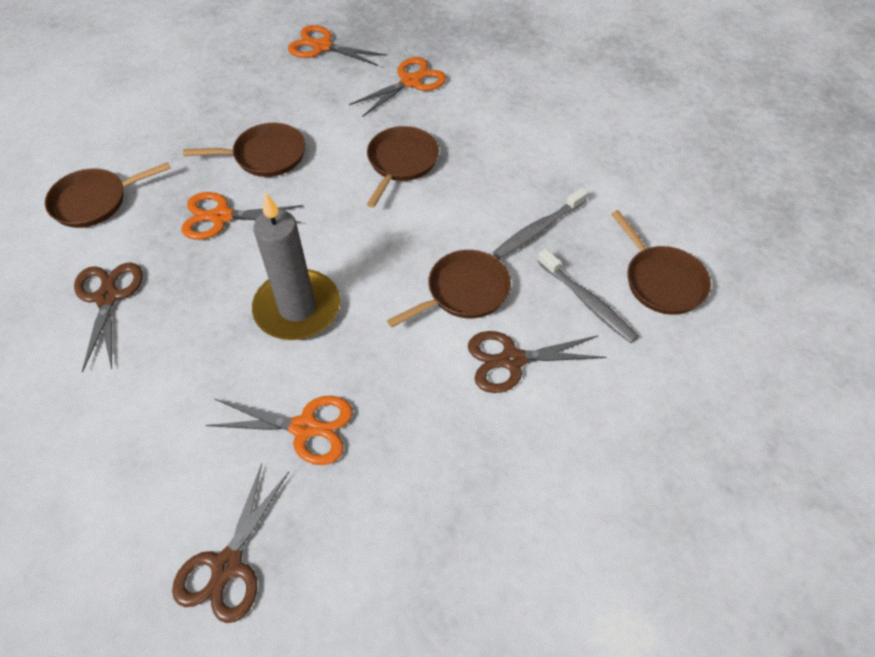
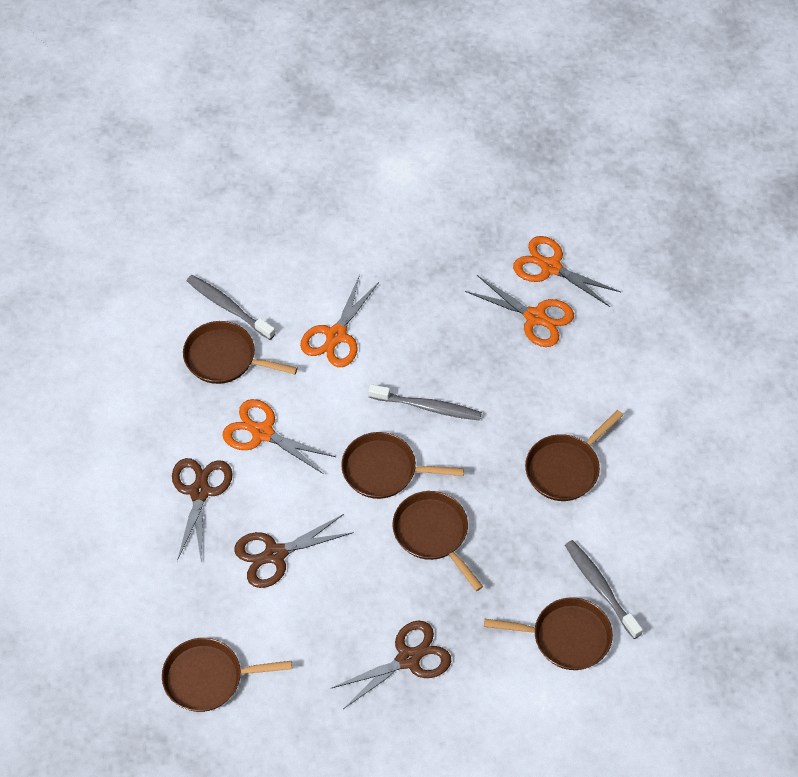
brown pan: [45,162,171,228] [183,123,305,177] [367,126,439,208] [387,250,511,327] [611,210,711,315] = 5 -> [162,638,292,712] [183,321,298,384] [341,432,464,499] [393,491,483,591] [484,597,613,670] [525,410,623,501] = 6
grey candle: [252,192,340,340] = 1 -> none = 0
grey toothbrush: [493,187,589,259] [537,249,638,343] = 2 -> [187,275,275,340] [368,384,482,421] [565,540,643,639] = 3

